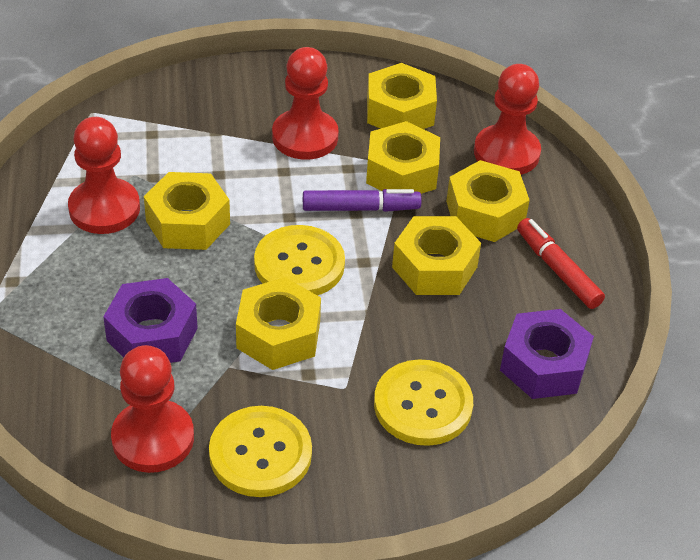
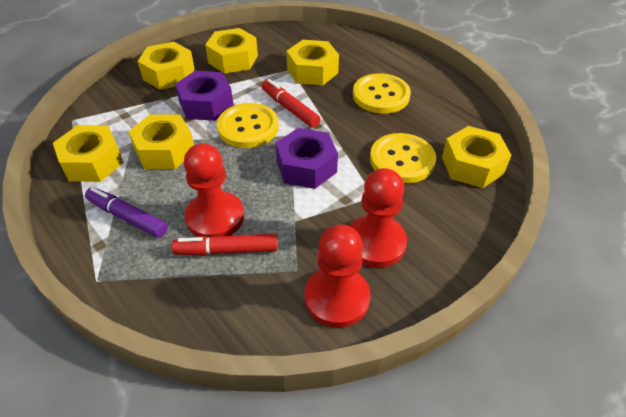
red marker: [517,218,605,309] = 1 -> [172,234,278,256] [262,79,321,128] = 2
red pawn: [68,117,140,234] [111,345,194,473] [272,47,339,160] [474,64,541,175] = 4 -> [184,143,244,238] [304,224,370,328] [350,168,407,268] = 3

